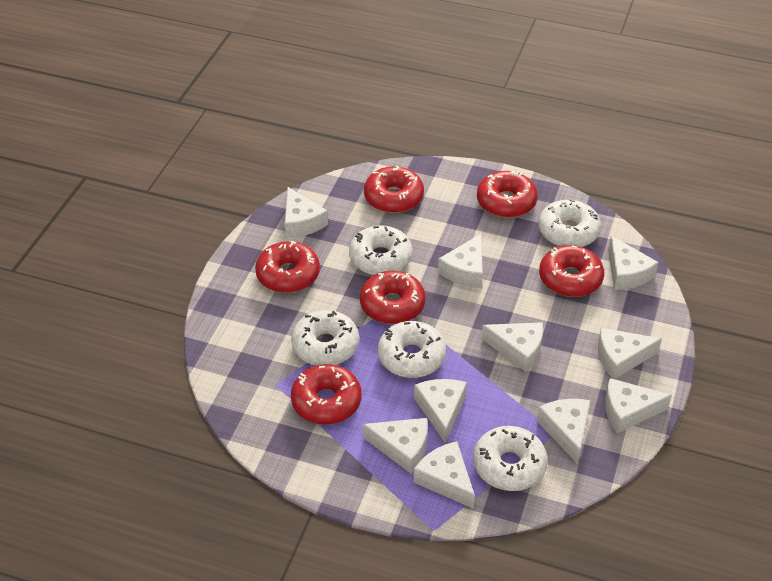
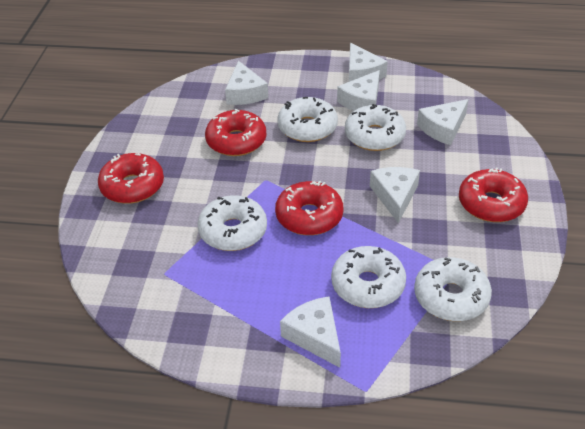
red donut: [255,241,320,293] [291,364,362,425] [360,271,426,324] [364,166,424,213] [477,171,538,218] [539,245,604,297] = 6 -> [98,153,164,204] [205,109,266,156] [275,181,343,235] [459,167,528,222] = 4
white cheese: [285,187,328,238] [363,418,428,474] [414,379,467,443] [414,441,475,509] [438,234,483,288] [482,322,543,372] [537,399,591,464] [598,328,662,379] [605,378,672,434] [608,236,659,290] = 10 -> [225,61,268,105] [280,297,341,368] [337,70,380,111] [349,43,388,82] [370,167,420,223] [417,99,469,145] = 6

